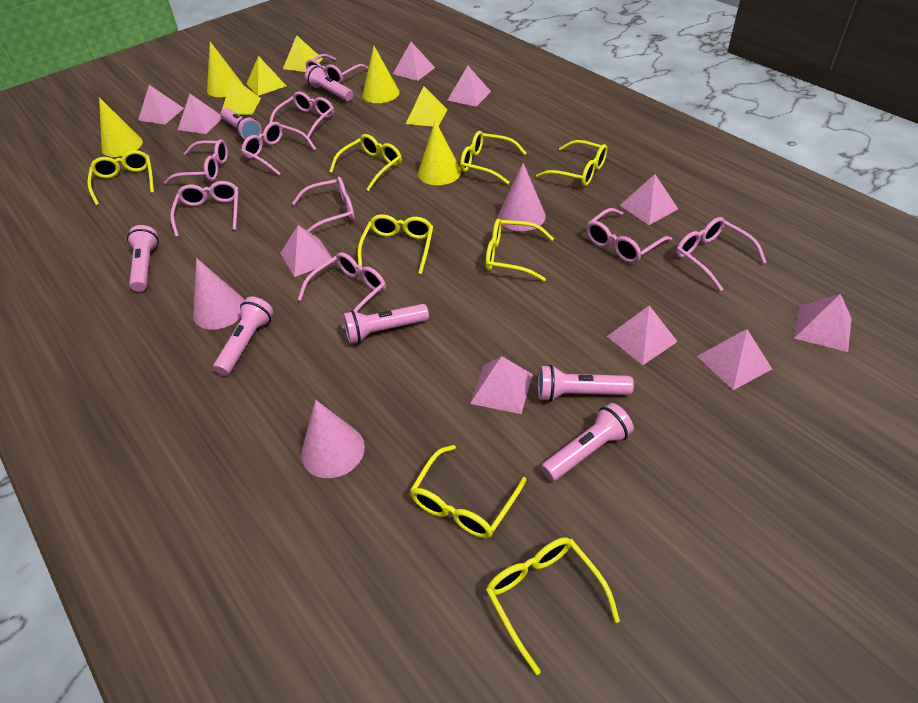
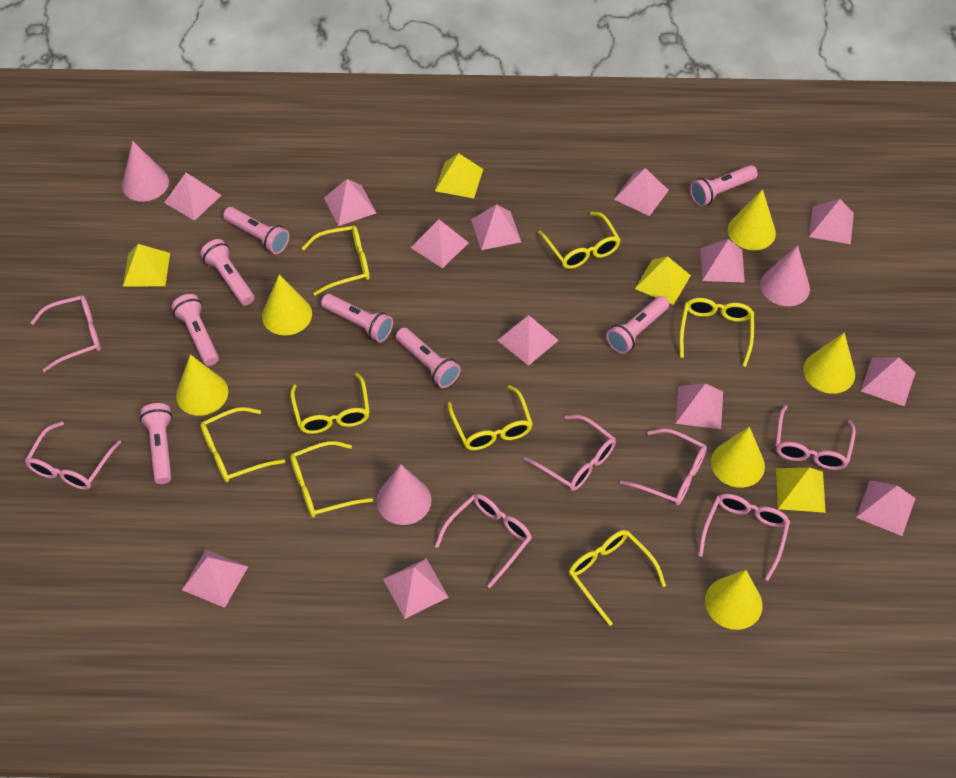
pink flashlight: [127,225,159,292] [213,297,274,376] [220,108,262,140] [305,65,353,101] [343,304,429,344] [538,365,634,402] [541,403,634,481] = 7 -> [140,403,173,484] [171,294,219,366] [200,239,254,306] [223,207,289,254] [321,294,393,343] [396,328,461,388] [606,296,669,354] [690,165,758,206] = 8
pink glasses: [164,139,228,184] [170,181,239,237] [241,122,316,175] [269,91,334,138] [292,177,355,232] [297,252,386,329] [305,54,369,84] [586,208,672,263] [676,217,766,291] = 9 -> [25,422,121,490] [30,295,101,372] [435,494,532,588] [524,415,616,491] [620,428,707,505] [698,494,790,581] [775,405,856,470] = 7
pink pyramid: [138,85,184,125] [178,94,222,134] [280,225,332,277] [393,42,435,81] [448,66,491,107] [470,356,533,414] [607,305,678,365] [619,174,678,225] [697,329,772,390] [794,294,852,352] = 10 -> [164,173,222,221] [182,550,248,608] [324,179,376,226] [383,558,449,619] [411,219,469,268] [471,204,521,250] [497,315,559,366] [614,168,669,216] [675,383,723,429] [700,239,745,283] [809,199,854,244] [856,481,916,536] [861,357,916,407] = 13
yellow cone: [99,97,143,157] [207,42,243,97] [362,46,399,103] [418,121,461,185] = 4 -> [176,355,228,416] [262,274,312,335] [705,570,763,630] [711,427,765,488] [728,189,776,250] [803,333,855,394] = 6

